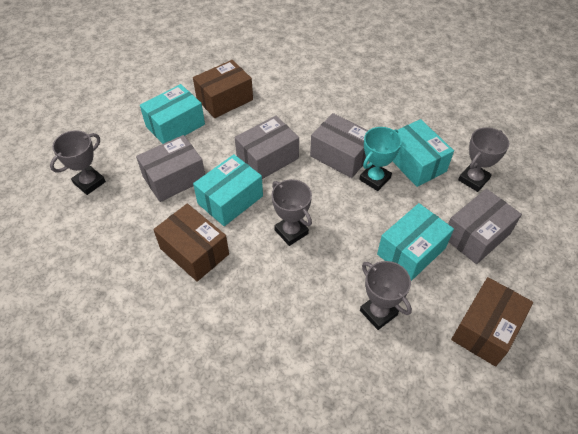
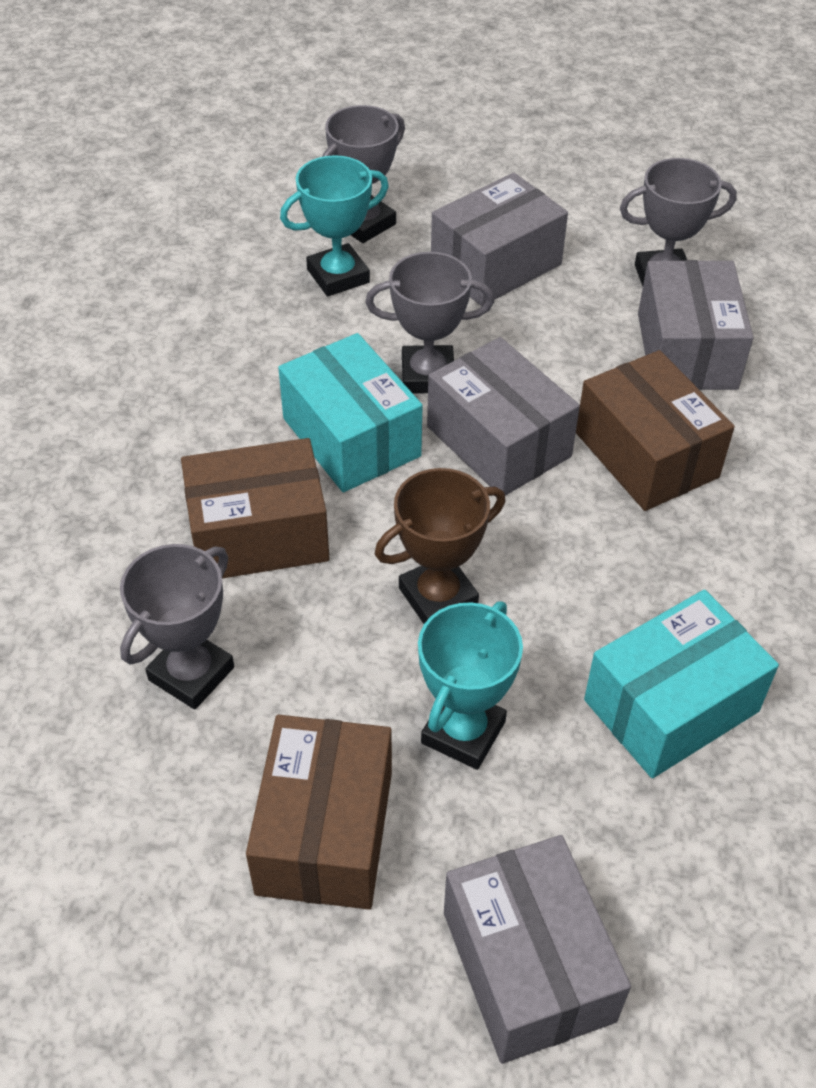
brown trophy: none = 0 -> [375,468,506,624] = 1
turquoise box: [140,84,205,144] [193,154,263,226] [377,203,454,281] [392,119,454,187] = 4 -> [278,333,422,492] [584,589,779,778] = 2
turquoise trophy: [359,127,402,191] = 1 -> [280,155,389,296] [418,601,523,770] = 2

